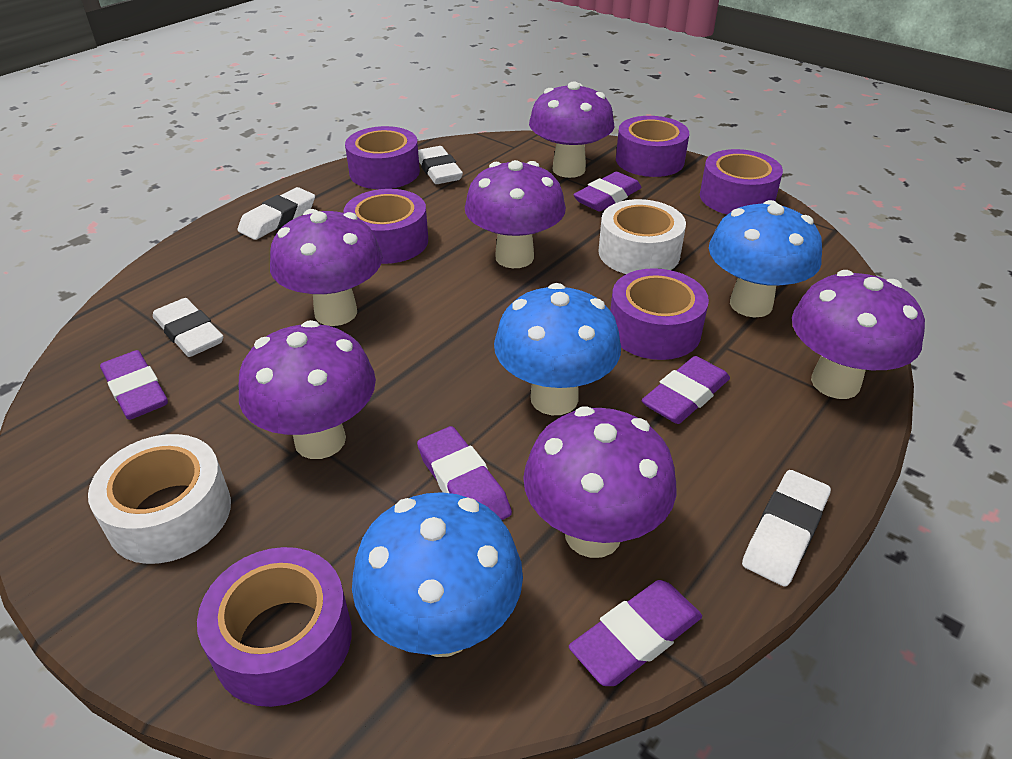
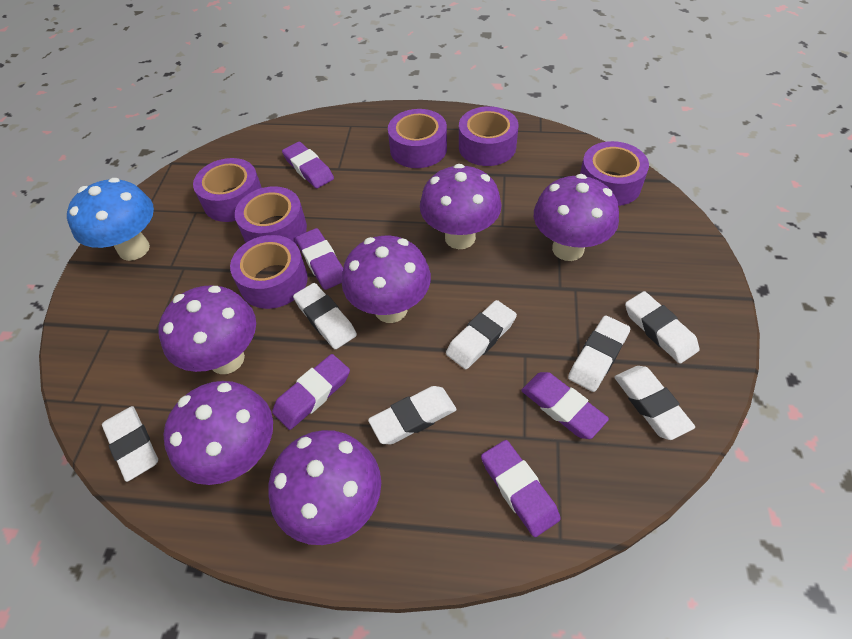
blue mushroom: [352,492,523,657] [494,283,621,415] [709,200,822,317] = 3 -> [67,178,154,261] = 1
white eraser: [153,298,223,357] [237,187,315,240] [418,146,463,184] [742,470,831,587] = 4 -> [102,406,158,482] [293,283,357,349] [368,386,457,444] [446,300,517,369] [568,316,631,392] [614,366,695,440] [625,291,699,364] = 7
white tape: [88,434,231,564] [598,199,686,274] = 2 -> none = 0

